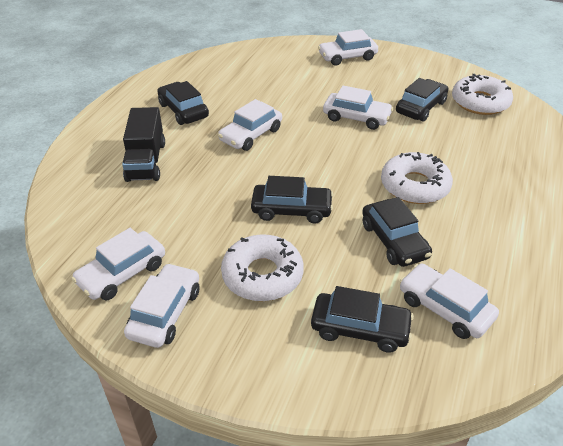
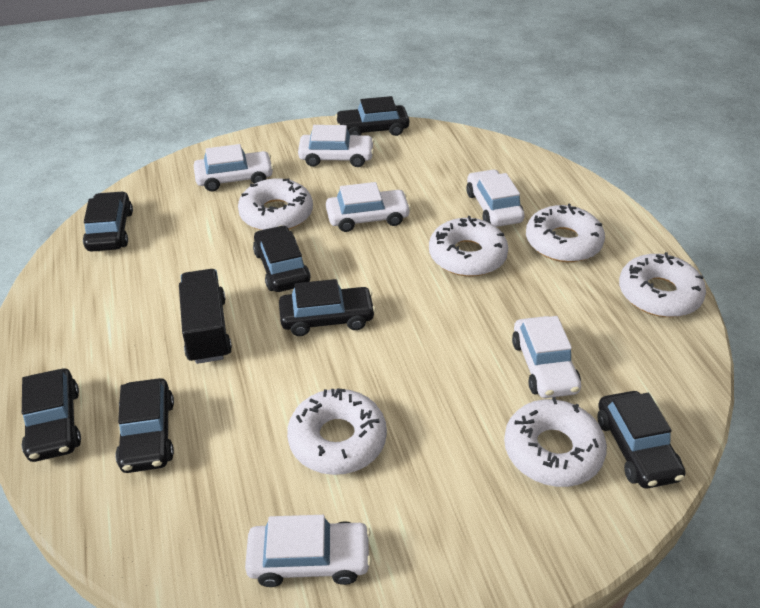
black car: [157,81,209,125] [251,176,333,224] [311,286,414,353] [362,197,432,267] [396,78,449,122] = 5 -> [22,368,81,462] [83,191,133,252] [115,378,174,473] [253,225,311,292] [279,279,376,336] [335,96,409,136] [597,391,685,489] = 7
white donut: [221,234,304,301] [381,152,453,204] [452,74,513,115] = 3 -> [238,178,313,230] [287,388,387,475] [429,216,508,276] [504,397,607,487] [526,204,605,262] [619,252,706,317] = 6

